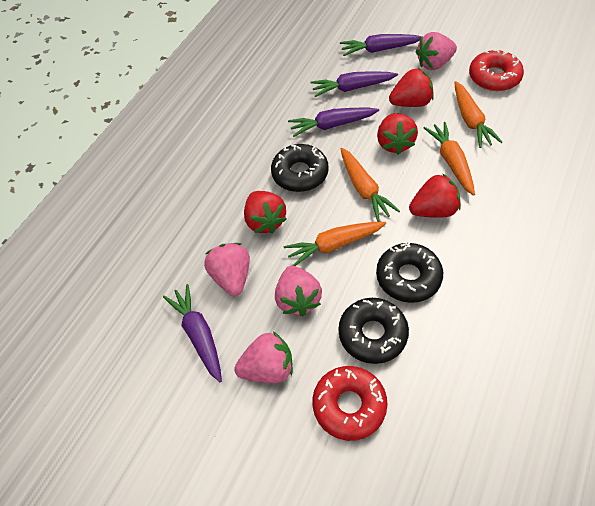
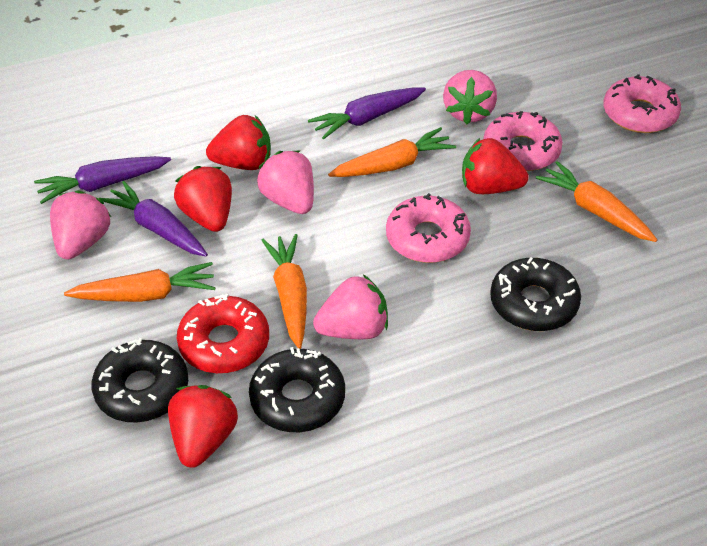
pink donut: none = 0 -> [386,193,471,263] [484,111,563,171] [604,74,681,133] = 3
purple carrot: [163,284,222,382] [288,108,379,137] [311,71,398,97] [340,34,421,56] = 4 -> [34,156,171,204] [99,181,208,256] [308,88,426,139] = 3
red donut: [312,366,387,441] [469,49,524,91] = 2 -> [177,294,269,373] = 1

